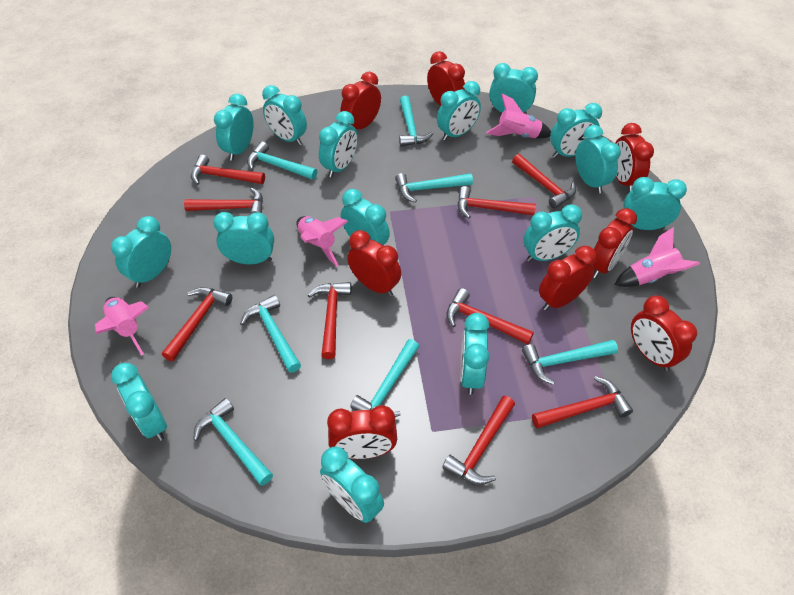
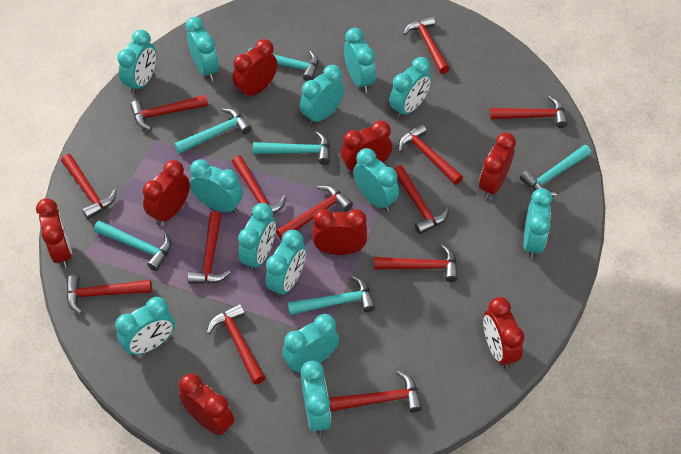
pink rocket: [95,297,149,356] [296,216,348,267] [486,93,551,138] [614,227,700,287] = 4 -> none = 0
red hammer: [162,287,232,361] [184,188,263,214] [191,155,265,185] [308,282,351,359] [442,396,515,485] [446,288,534,344] [458,186,536,219] [512,154,576,209] [532,376,633,428] = 9 -> [61,154,117,219] [67,275,152,314] [130,95,208,130] [188,211,231,284] [207,303,266,384] [232,155,286,215] [276,185,353,240] [329,371,422,412] [374,244,458,282] [394,165,449,234] [398,124,463,185] [403,16,450,74] [490,96,568,128] = 13
turquoise clock: [111,216,171,288] [111,363,167,441] [213,212,274,264] [214,94,254,161] [262,85,307,145] [319,111,358,178] [320,446,384,523] [341,189,390,245] [437,81,481,141] [460,313,489,395] [489,63,538,114] [523,204,582,262] [550,103,602,158] [575,125,621,194] [623,177,687,230] = 15 -> [115,297,175,356] [117,30,156,95] [186,17,219,81] [190,159,243,213] [238,203,276,272] [265,230,306,298] [282,314,339,373] [300,65,345,125] [301,361,331,435] [344,28,376,93] [353,148,399,212] [389,57,431,119] [523,188,553,259] = 13
turquoise hammer: [193,398,273,486] [240,295,301,373] [247,142,317,180] [350,339,419,417] [395,173,473,203] [399,96,434,147] [522,340,618,385] = 7 -> [94,220,172,271] [174,108,252,154] [248,48,319,81] [253,131,330,165] [287,275,376,315] [520,145,591,196] = 6

